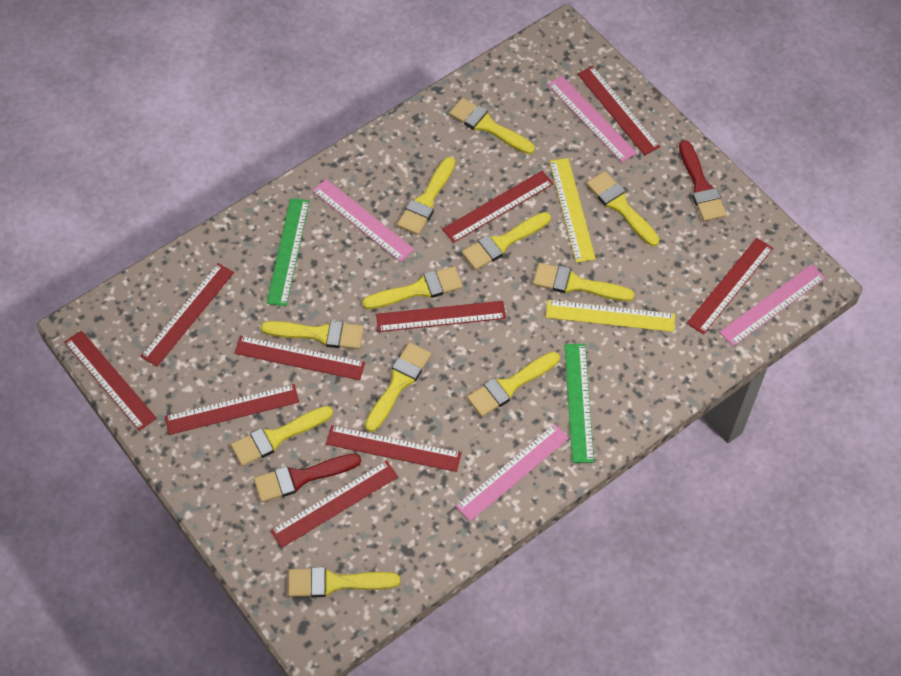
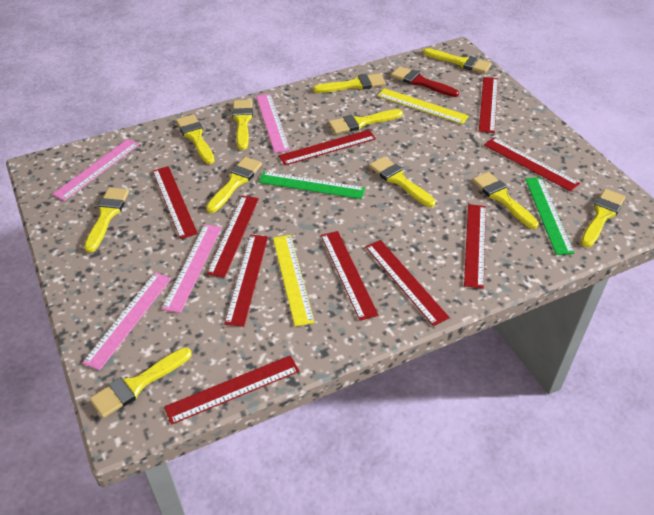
red brush: [254,453,361,502] [679,140,727,222] = 2 -> [391,66,459,97] = 1

